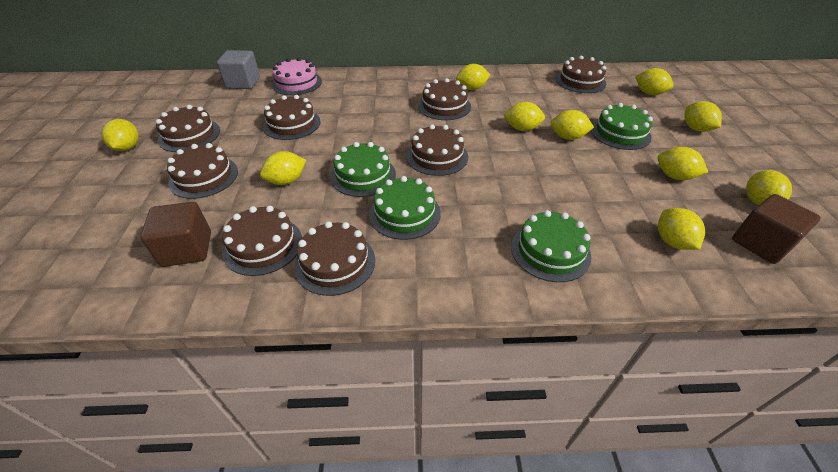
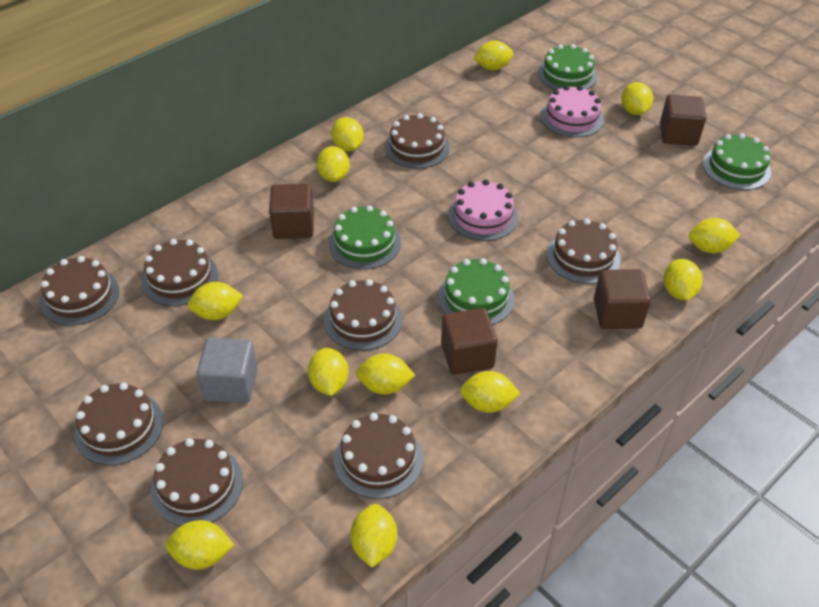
brown cube: [140,202,211,267] [732,194,821,264] = 2 -> [269,184,314,239] [441,308,498,375] [594,269,651,329] [660,95,706,146] = 4
pink cake: [272,57,322,95] = 1 -> [448,179,518,241] [541,85,604,138] = 2
yellow lemon: [102,119,139,151] [260,151,306,185] [456,64,490,90] [504,102,545,131] [551,110,594,140] [635,68,674,95] [658,147,708,180] [658,208,705,250] [685,101,722,132] [746,170,792,205] = 10 -> [165,520,234,570] [187,282,243,320] [308,348,349,396] [317,146,350,182] [331,117,364,152] [350,504,397,568] [356,353,415,395] [460,371,521,413] [473,41,514,71] [621,82,653,115] [663,259,702,300] [689,218,740,253] = 12

